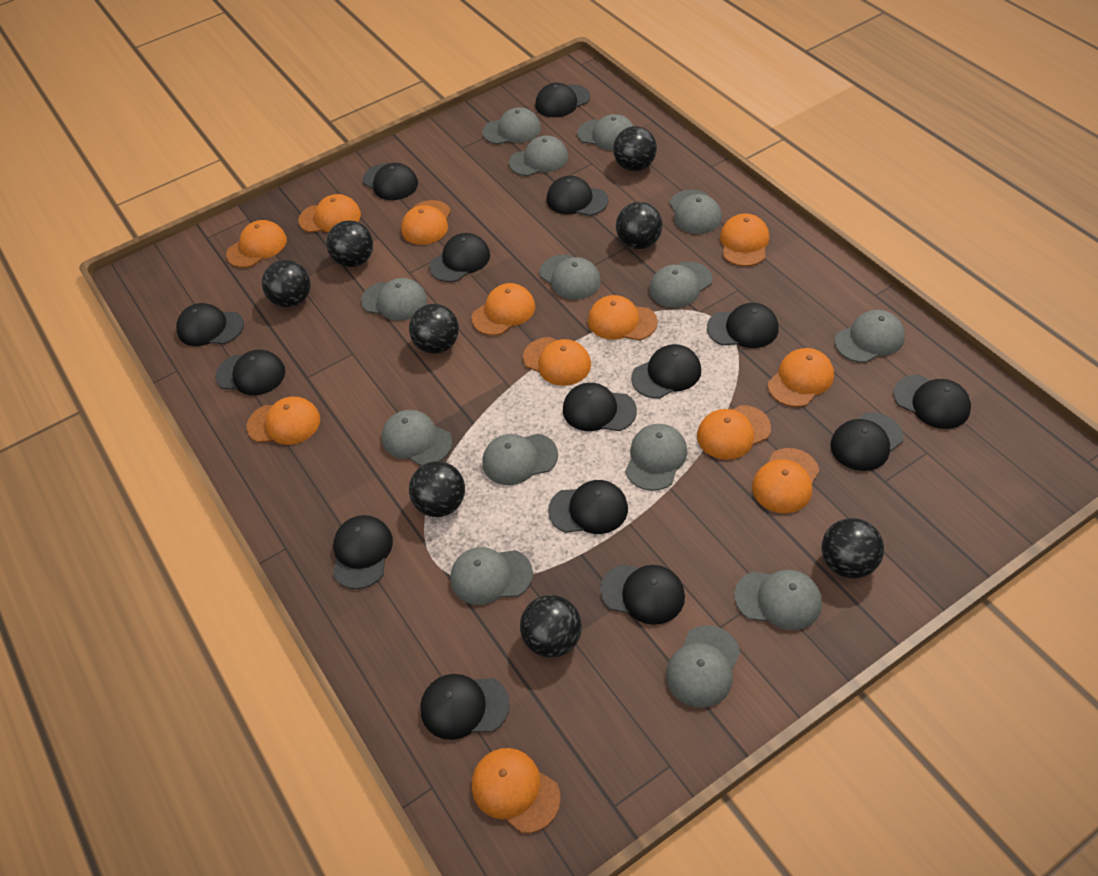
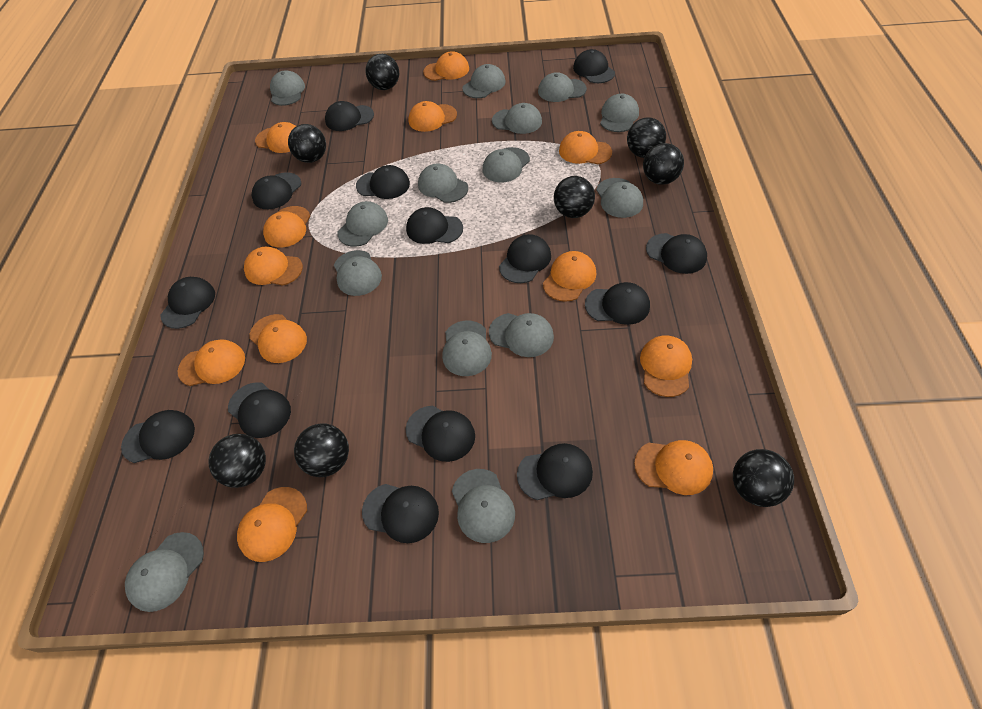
black cap: [176,303,244,346] [215,350,285,395] [333,515,393,589] [362,163,418,200] [420,674,510,740] [429,233,490,282] [535,83,590,117] [547,176,609,216] [548,480,628,534] [563,383,637,431] [600,564,685,625] [631,344,701,399] [707,303,779,348] [830,412,904,471] [893,375,971,429] = 15 -> [121,410,195,463] [160,277,215,329] [228,382,291,438] [252,172,301,209] [325,101,374,131] [356,165,410,199] [362,484,439,543] [406,207,463,244] [406,406,475,462] [499,234,551,283] [517,443,593,500] [573,49,615,83] [585,282,650,325] [646,233,707,274] = 14

